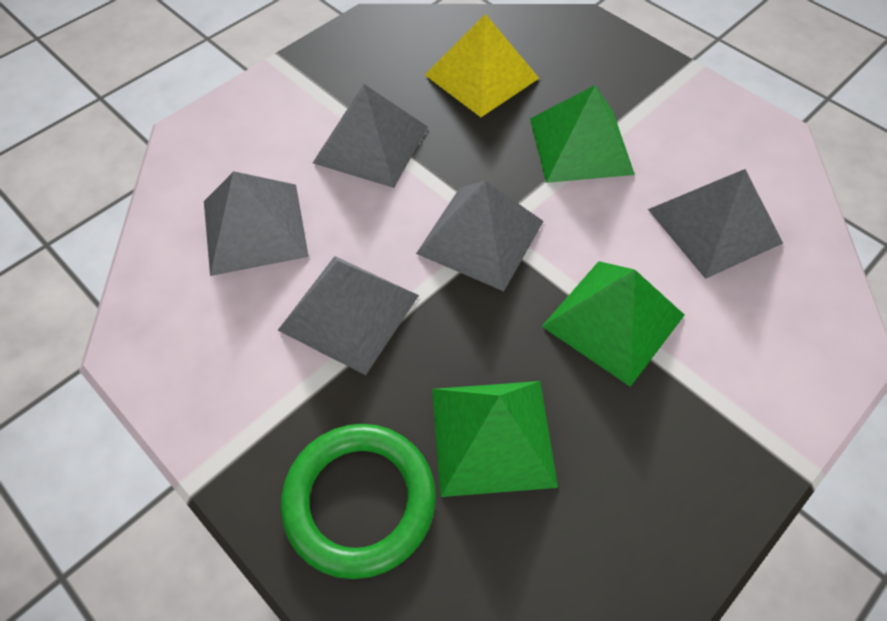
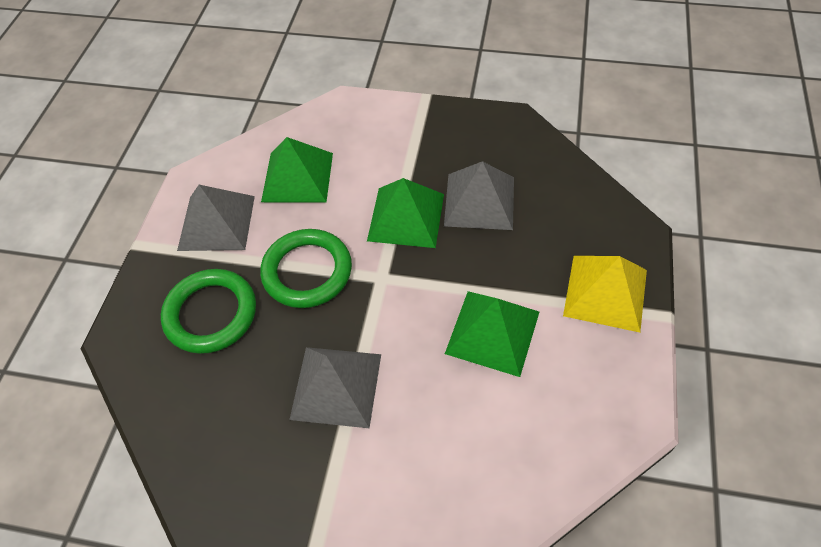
green ring: [281,424,436,579] = 1 -> [161,269,256,354] [260,229,352,308] = 2
grey pyramid: [204,171,309,276] [278,256,419,375] [313,84,428,188] [416,181,544,291] [648,169,783,279] = 5 -> [177,185,255,251] [289,347,381,428] [444,161,514,230] = 3

